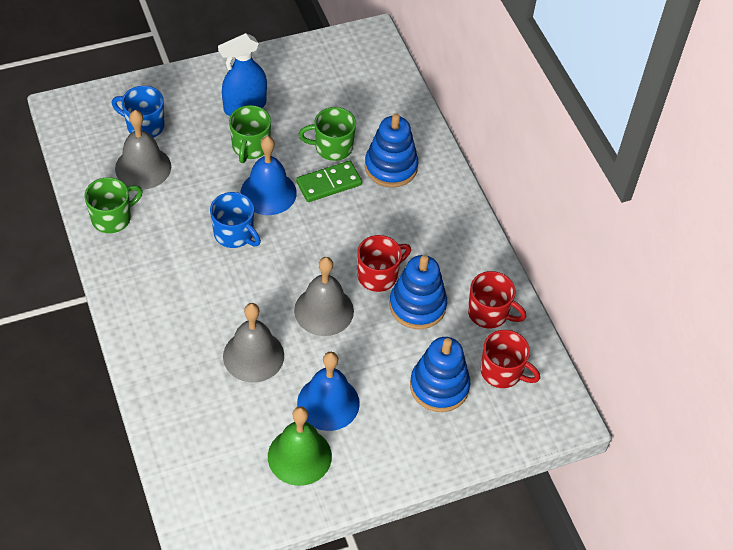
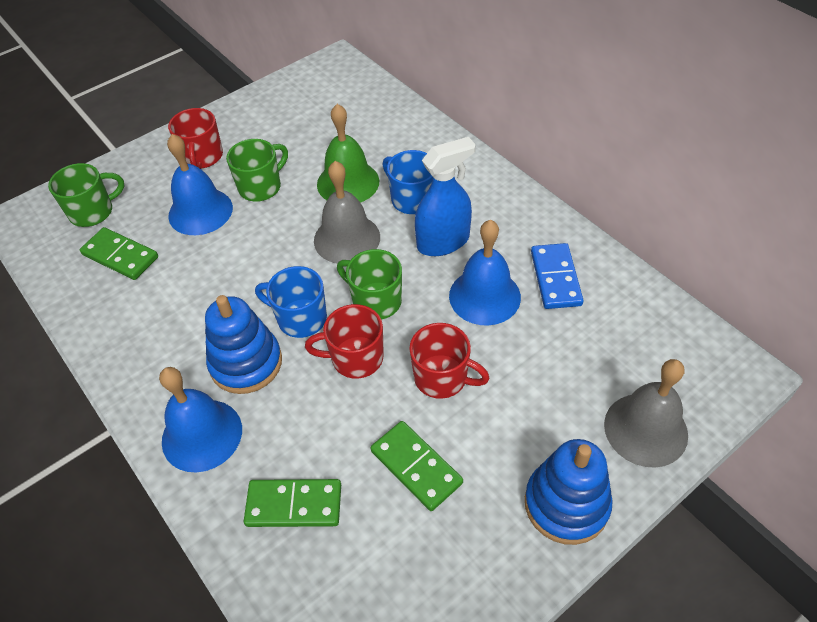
blue bell: [241,136,297,215] [297,352,360,431] = 2 -> [159,367,242,472] [167,134,233,235] [449,220,521,326] = 3
blue domino: none = 0 -> [531,243,584,309] = 1
blue stacking toy: [365,113,418,188] [389,255,447,329] [410,337,470,412] = 3 -> [205,295,282,394] [525,439,613,545] = 2
green domino: [296,161,362,202] = 1 -> [80,227,158,280] [244,479,341,527] [371,421,463,511] = 3
grey bell: [115,110,171,190] [223,303,284,382] [294,257,354,336] = 3 -> [314,161,380,263] [604,359,688,468] = 2

